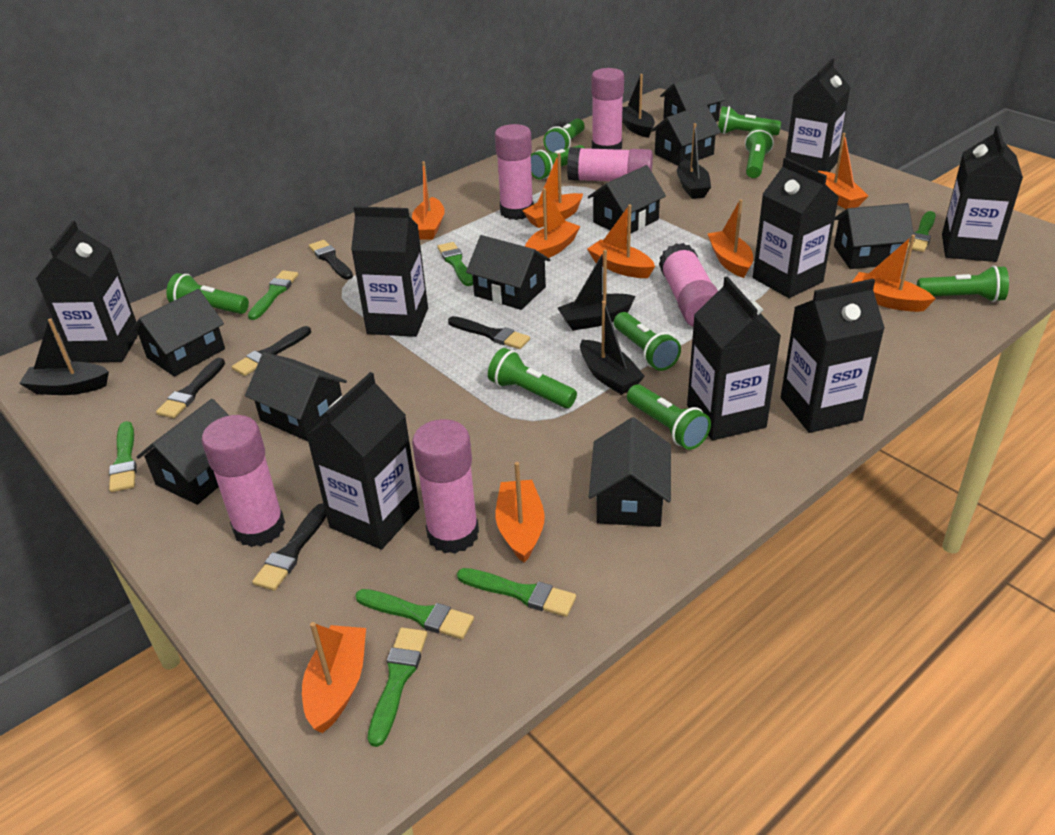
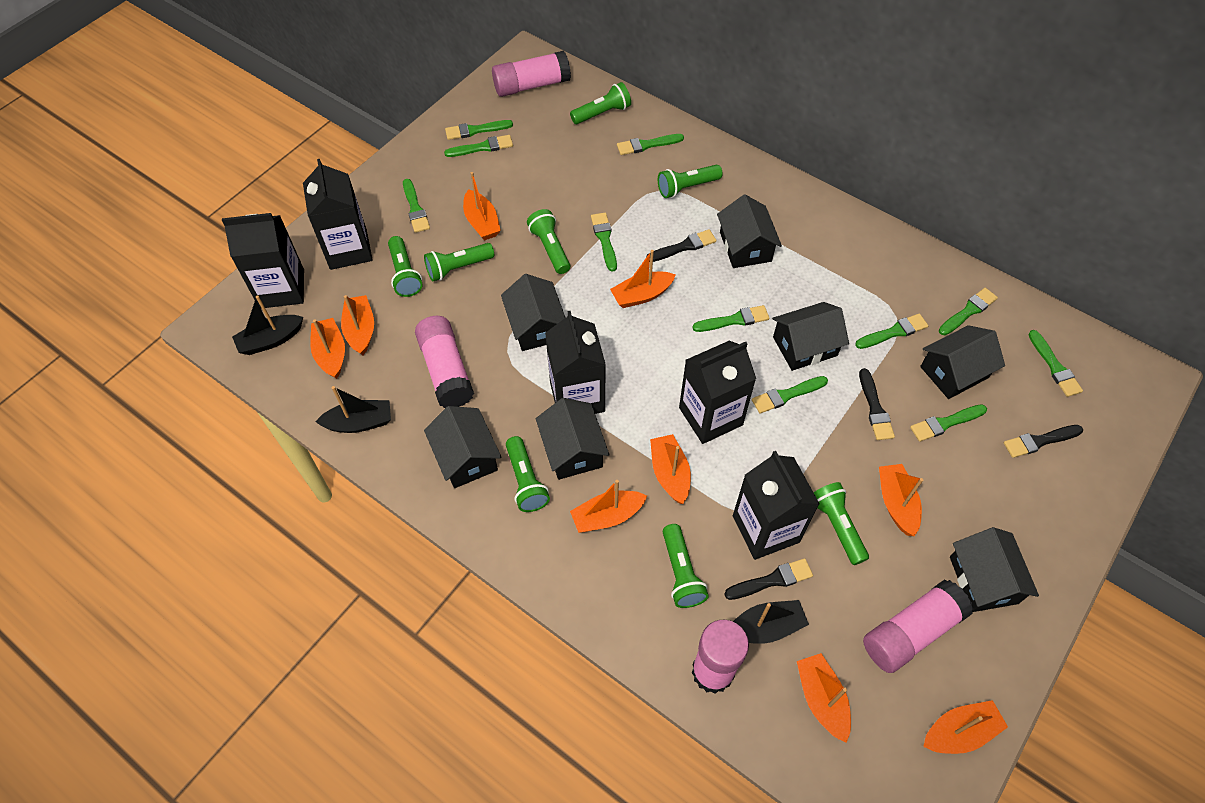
black boat: [19,318,109,395] [558,250,636,331] [580,301,645,395] [622,74,655,138] [677,123,711,199] = 5 -> [232,295,303,355] [315,386,391,433] [733,600,809,644] = 3
black brush: [156,358,225,418] [232,326,311,376] [252,503,326,591] [309,240,353,280] [448,316,530,349] = 5 -> [646,229,716,262] [724,558,813,600] [859,368,895,440] [1004,425,1083,458] = 4
black carton: [36,221,138,363] [306,372,420,550] [351,206,428,337] [687,276,781,440] [753,158,839,298] [781,279,885,433] [785,58,851,172] [942,126,1023,262] = 8 -> [222,213,304,309] [303,159,373,270] [545,311,606,414] [679,341,756,444] [733,451,820,560] = 5
black house: [131,289,225,377] [137,399,229,505] [245,352,347,441] [466,235,551,310] [588,165,666,233] [589,417,671,527] [651,104,721,166] [660,73,726,122] [834,203,915,269] = 9 -> [424,406,502,488] [501,274,566,351] [536,398,609,480] [717,194,782,268] [772,302,849,371] [920,325,1005,399] [950,527,1039,612] = 7
green brush: [109,421,137,492] [248,270,299,320] [355,589,474,639] [368,627,427,747] [437,242,473,286] [457,568,576,617] [907,211,936,252] = 7 -> [403,179,430,233] [444,135,513,157] [445,120,513,140] [591,213,617,272] [617,134,684,155] [692,305,769,332] [752,376,828,414] [855,314,928,349] [910,404,987,442] [939,288,998,335] [1028,330,1083,397] = 11
green flashlight: [166,273,249,314] [488,348,577,408] [531,145,585,179] [543,119,585,153] [614,312,681,371] [627,384,711,450] [718,106,781,135] [745,127,774,178] [917,266,1009,302] = 9 -> [388,236,422,297] [424,243,495,281] [506,436,550,512] [527,209,570,274] [570,82,631,124] [658,165,723,198] [663,524,709,608] [814,482,869,565] = 8
pink glue stick: [202,415,285,547] [412,419,479,554] [495,124,534,220] [567,147,653,181] [591,68,624,150] [659,243,718,327] = 6 -> [415,316,474,408] [492,51,571,97] [692,620,749,694] [863,579,973,673] = 4

